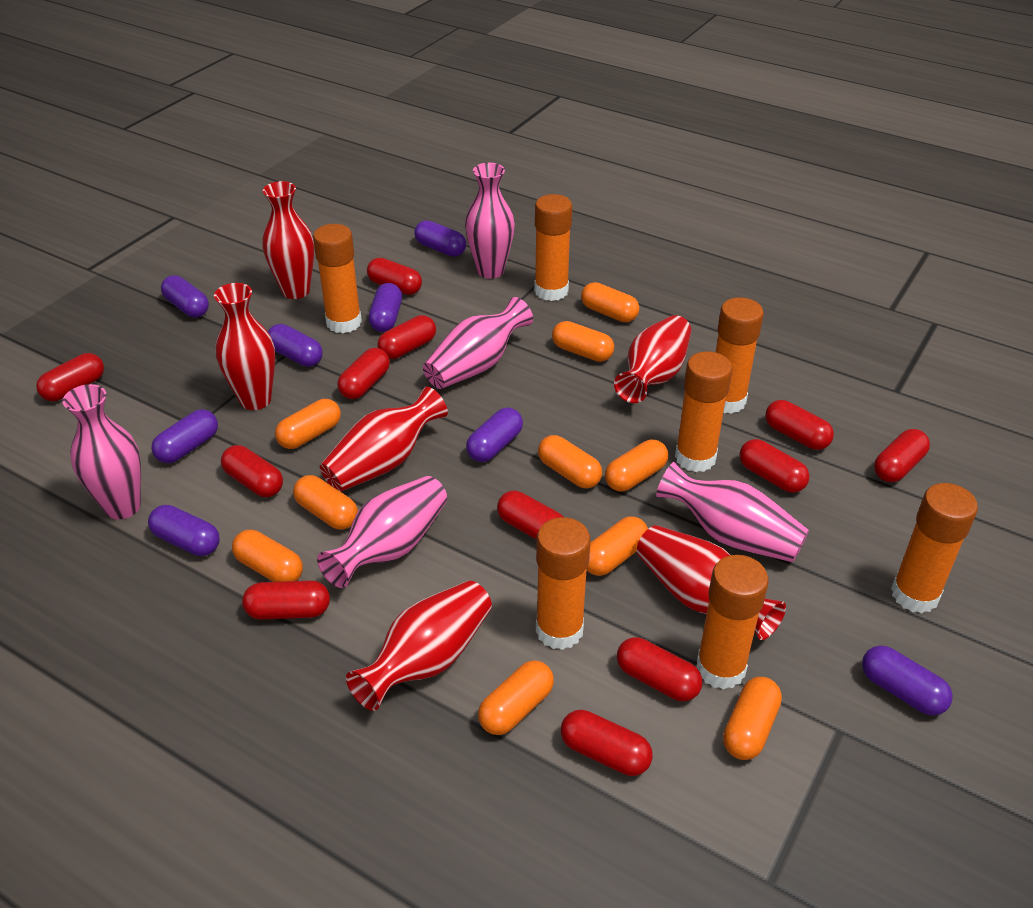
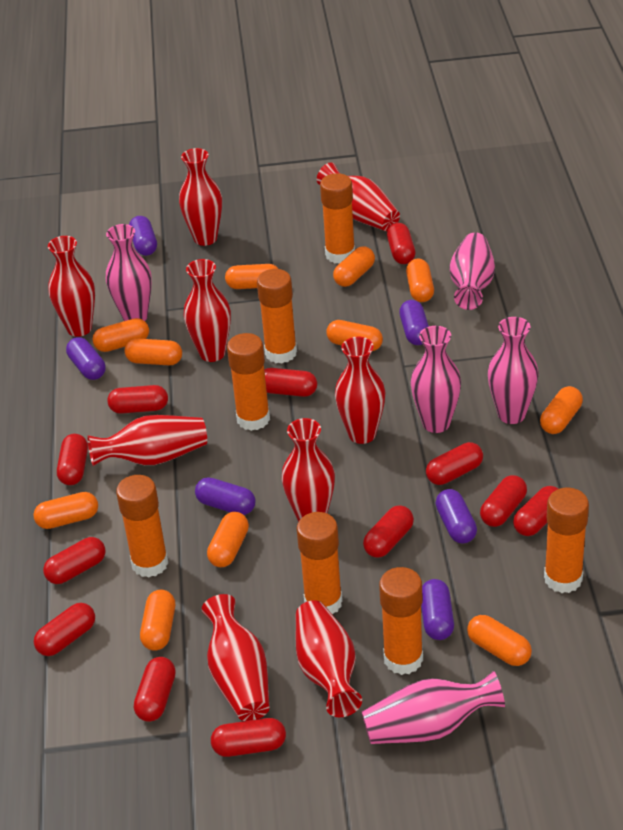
orange capsule: [232,530,303,582] [275,399,341,449] [293,475,358,530] [478,660,554,735] [538,435,602,488] [552,321,614,362] [581,282,640,322] [587,516,648,576] [605,439,668,491] [723,677,782,760] = 10 -> [33,492,98,529] [92,318,149,352] [124,338,182,365] [140,589,175,651] [207,512,249,567] [225,264,278,289] [326,320,383,351] [333,246,375,287] [406,259,434,302] [467,615,532,666] [540,386,583,434] = 11
purple capsule: [148,505,220,556] [151,409,218,463] [161,275,209,317] [268,324,322,367] [369,283,402,332] [414,220,466,257] [466,408,523,462] [862,645,953,716] = 8 -> [66,337,106,380] [129,216,157,256] [195,477,255,515] [399,300,429,345] [421,579,454,640] [436,489,477,543] = 6
red vase: [214,283,275,410] [262,181,314,299] [320,387,448,492] [346,581,492,711] [614,315,691,403] [636,525,786,640] = 6 -> [48,236,95,337] [87,415,207,466] [179,148,222,246] [183,259,231,362] [202,594,270,721] [282,418,335,522] [296,600,362,717] [317,162,400,231] [335,337,385,444] = 9

